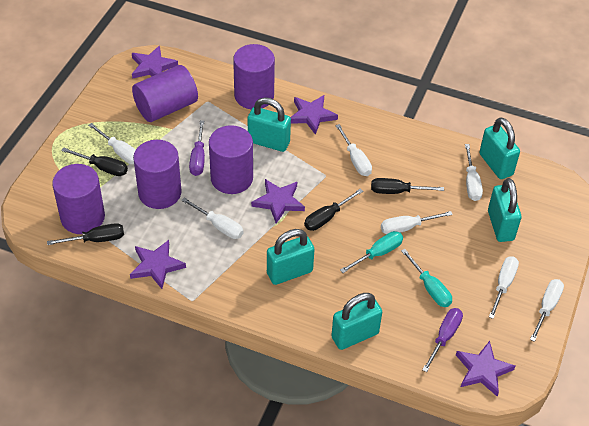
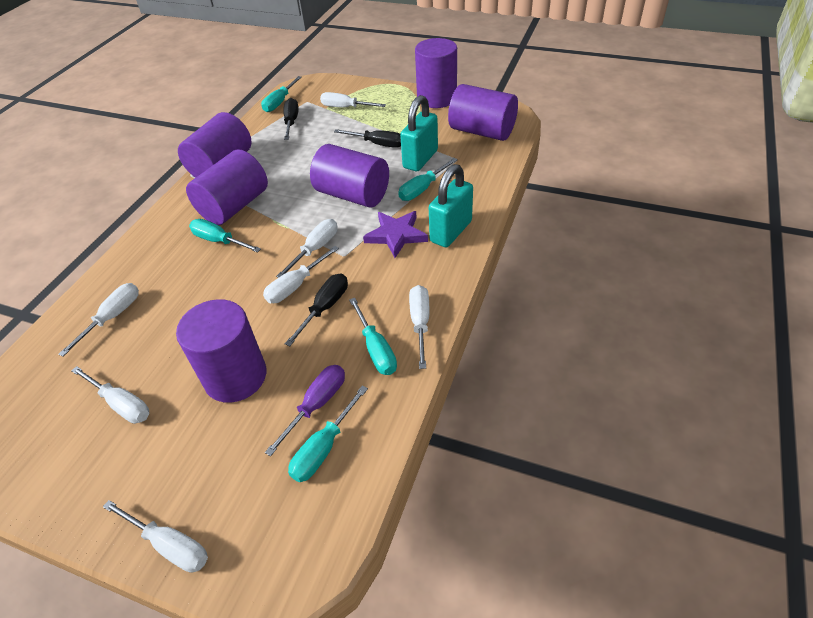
black screwdriver: [47,223,124,245] [61,147,128,176] [304,188,363,231] [371,178,444,194] = 4 -> [283,98,299,140] [285,273,348,346] [334,129,401,148] = 3
purple cylinder: [52,164,105,234] [132,65,198,122] [133,140,182,209] [209,125,253,194] [233,44,275,109] = 5 -> [176,299,266,403] [178,112,252,178] [186,149,268,225] [310,144,389,208] [415,38,457,108] [448,84,518,141] = 6
purple screwdriver: [189,120,205,176] [422,308,463,372] = 2 -> [265,365,345,457] = 1
purple star: [130,240,186,289] [132,45,178,79] [251,179,305,223] [290,95,338,135] [456,341,515,397] = 5 -> [363,211,428,258] = 1
turquoise padlock: [248,97,291,152] [267,229,314,285] [331,293,382,350] [479,117,520,179] [488,178,522,242] = 5 -> [400,95,438,171] [429,164,473,247] = 2
turquoise screwdriver: [340,231,403,273] [401,249,452,307] = 2 -> [189,219,261,253] [261,76,302,112] [288,386,368,482] [349,298,397,375] [398,158,458,201] = 5

